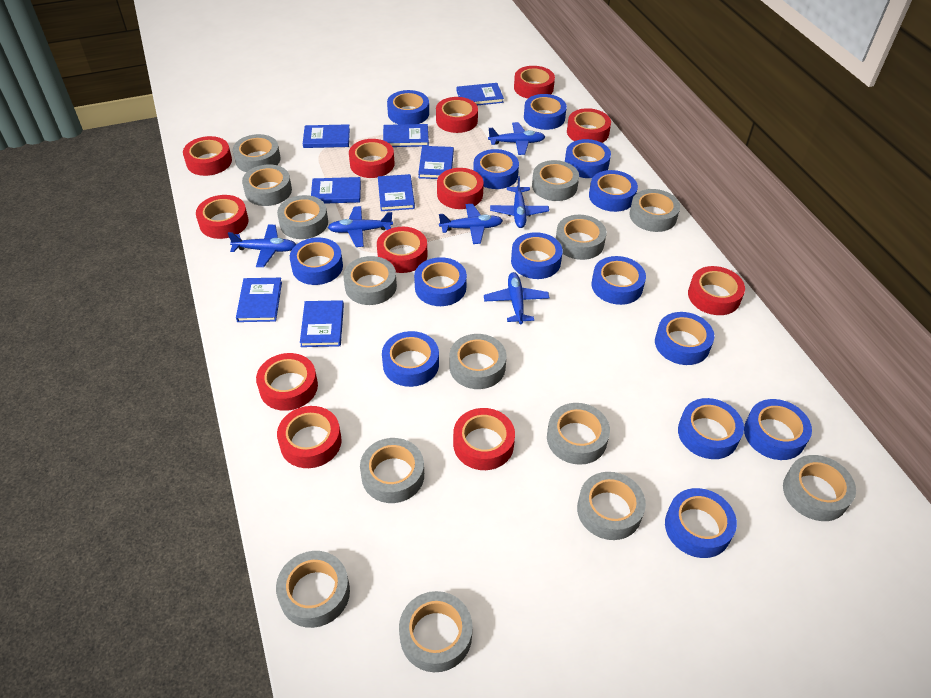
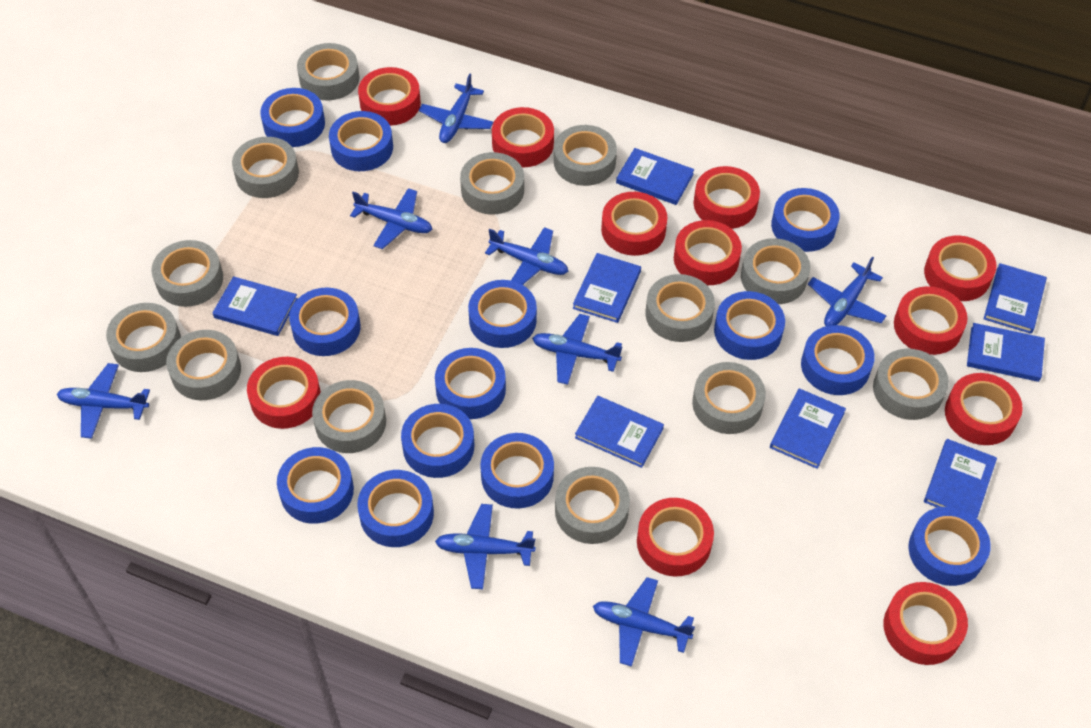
blue plane: [228,224,296,267] [328,206,393,247] [439,204,503,244] [484,272,549,324] [488,122,545,155] [490,176,549,228] = 6 -> [57,363,150,439] [350,188,433,249] [419,73,494,143] [435,504,536,589] [485,227,569,285] [532,314,622,385] [593,577,695,667] [808,257,886,326] = 8
blue tape: [290,238,343,285] [382,331,439,387] [387,90,429,124] [414,257,467,306] [473,149,519,189] [511,232,563,279] [524,94,567,130] [565,139,611,178] [589,170,638,212] [592,256,646,305] [655,312,714,365] [665,488,737,558] [678,398,744,459] [744,399,812,460] = 14 -> [260,88,325,147] [277,447,354,524] [289,287,360,356] [329,111,393,171] [357,470,434,547] [401,404,474,478] [435,348,506,419] [468,280,537,348] [480,433,554,509] [714,291,785,360] [771,188,840,252] [801,325,875,395] [908,507,991,586] = 13
grey tape: [233,134,281,172] [242,165,292,206] [276,551,350,628] [277,195,328,239] [343,256,397,305] [360,438,424,503] [399,591,473,672] [449,334,506,389] [532,160,579,201] [547,403,610,465] [556,215,606,260] [577,472,646,540] [630,189,680,232] [783,455,856,521] = 14 -> [106,303,181,372] [151,240,223,307] [166,330,241,400] [232,137,299,198] [297,43,360,100] [312,380,386,453] [460,152,524,214] [554,125,617,186] [555,467,630,544] [645,274,715,342] [692,362,766,434] [741,238,810,304] [873,349,949,420] = 13
red tape: [183,136,232,176] [196,195,249,239] [256,353,318,411] [277,406,342,468] [349,139,395,178] [377,227,428,273] [436,97,478,133] [437,168,484,209] [453,408,515,470] [514,66,555,98] [567,108,611,143] [688,266,745,315] = 12 -> [247,357,321,429] [358,67,421,126] [492,107,554,168] [601,192,668,256] [637,498,714,576] [674,220,742,285] [694,166,760,229] [884,582,968,665] [894,286,968,355] [924,236,996,301] [945,373,1023,445] = 11

